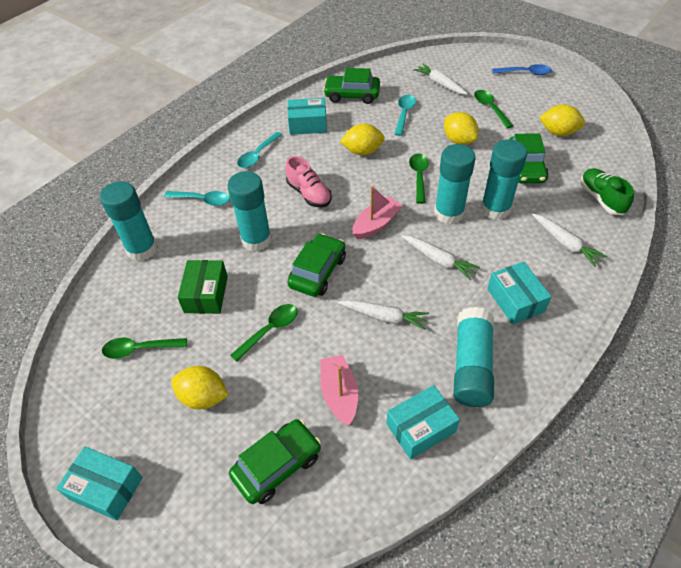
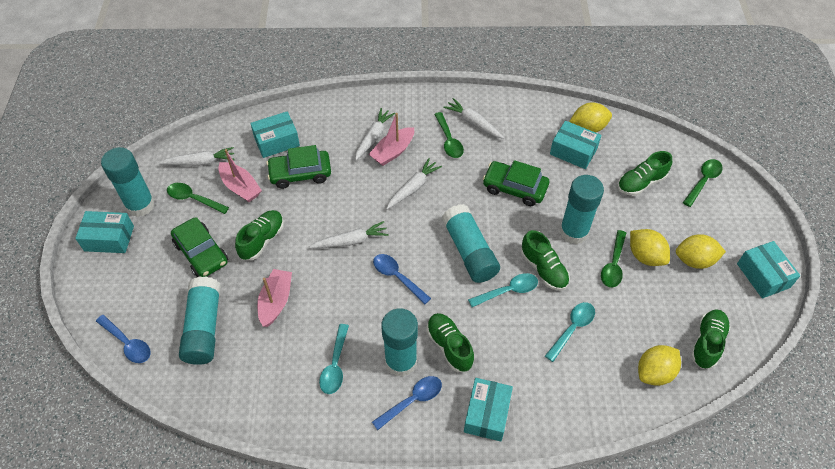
blue spoon: [492,64,552,75] = 1 -> [96,315,151,363] [372,376,442,430] [373,254,431,304] = 3
green box: [178,260,228,314] = 1 -> none = 0
green car: [229,419,321,504] [287,233,346,297] [323,68,380,104] [509,133,548,183] = 4 -> [171,217,228,277] [266,145,331,189] [483,160,549,206] = 3
green shoe: [581,168,634,215] = 1 -> [235,210,284,260] [426,313,474,372] [521,230,570,291] [617,151,672,196] [691,309,730,369] = 5
pink boat: [320,355,358,426] [353,186,403,239] = 2 -> [218,149,262,202] [257,269,292,327] [369,113,414,166] = 3
pink shoe: [285,156,332,207] = 1 -> none = 0
turquoise box: [56,446,143,521] [288,98,327,135] [387,385,460,459] [487,262,552,325] = 4 -> [75,211,134,253] [250,112,300,158] [464,378,513,441] [550,121,601,169] [737,241,800,298] = 5
white carrot: [338,300,429,330] [401,235,480,280] [413,64,468,95] [532,213,607,267] = 4 -> [159,147,235,166] [309,221,389,248] [355,108,395,161] [386,158,442,210] [443,98,504,139] = 5

